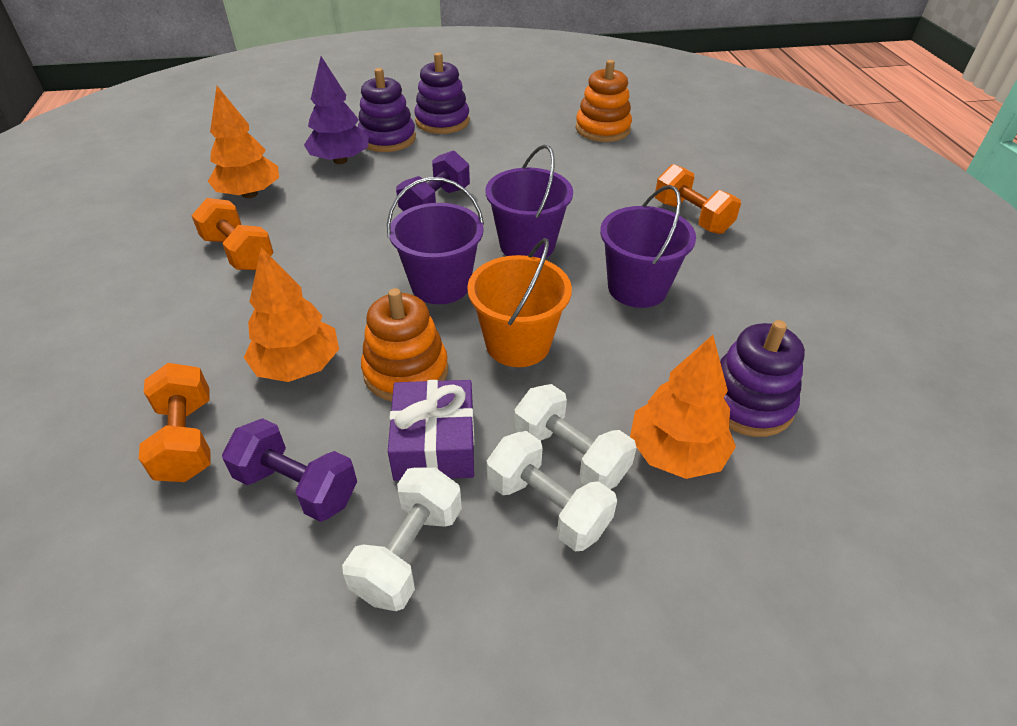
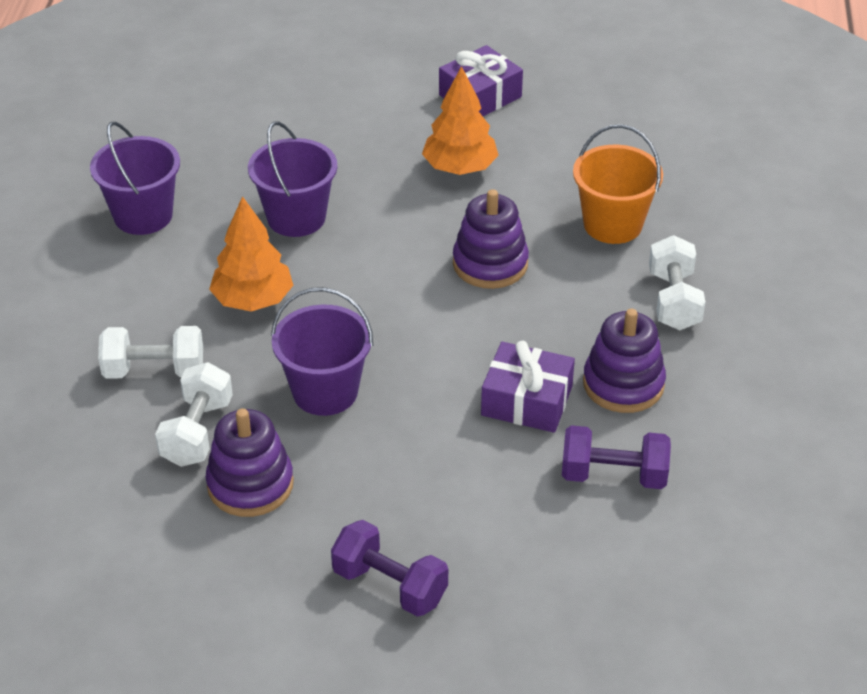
orange dumbbell: [139,363,211,482] [191,198,274,270] [655,164,741,234] = 3 -> none = 0
orange stacking toy: [361,288,448,401] [576,60,632,142] = 2 -> none = 0
orange tree: [208,86,279,198] [244,247,339,382] [630,335,736,479] = 3 -> [209,196,293,311] [422,66,499,175] = 2
purple gift: [388,380,474,481] = 1 -> [439,45,523,116] [481,341,575,433] = 2
purple tree: [304,56,369,164] = 1 -> none = 0

